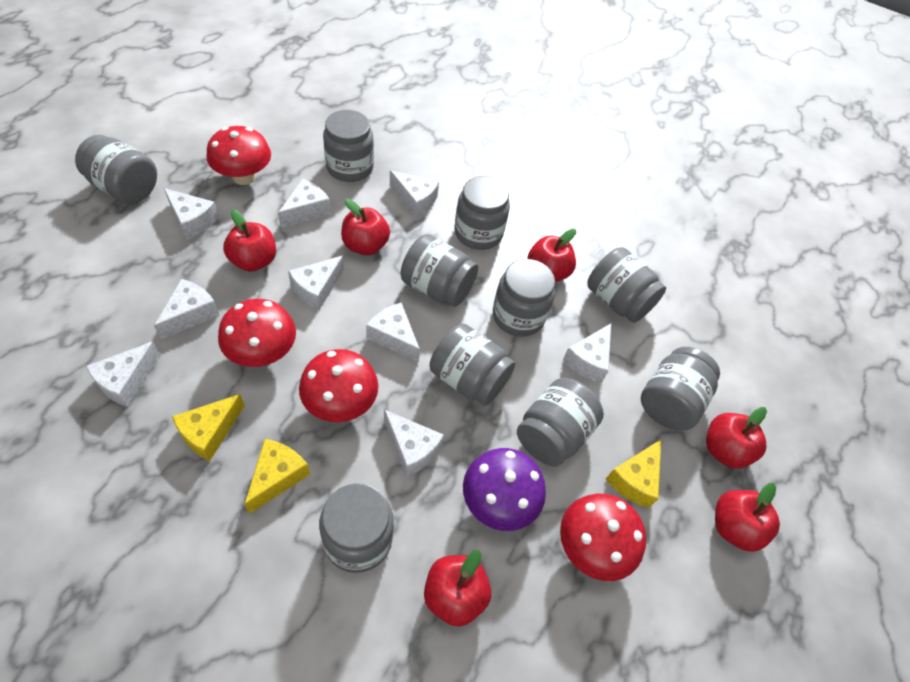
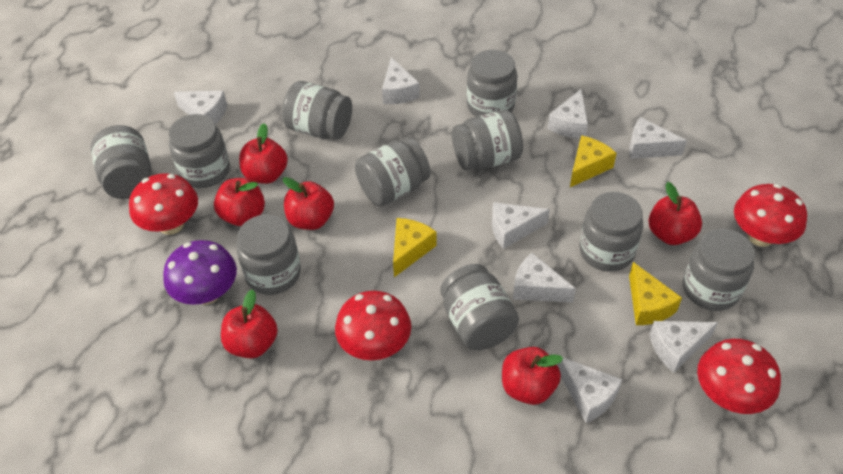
white cheese: [86,341,160,407] [154,279,219,339] [164,188,219,239] [278,179,331,228] [288,256,344,310] [366,303,420,362] [384,410,444,477] [390,171,439,217] [563,323,611,383] = 9 -> [174,91,227,125] [382,57,420,104] [492,202,550,249] [513,253,576,302] [547,89,588,138] [557,357,622,423] [629,117,687,159] [649,321,718,373] = 8

